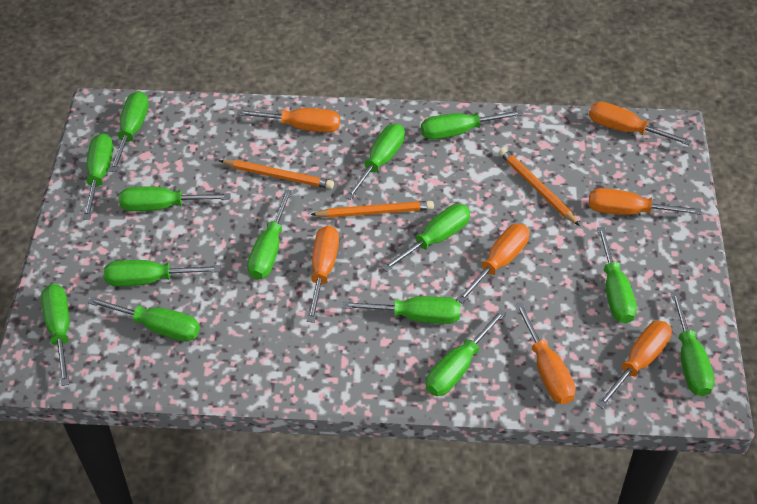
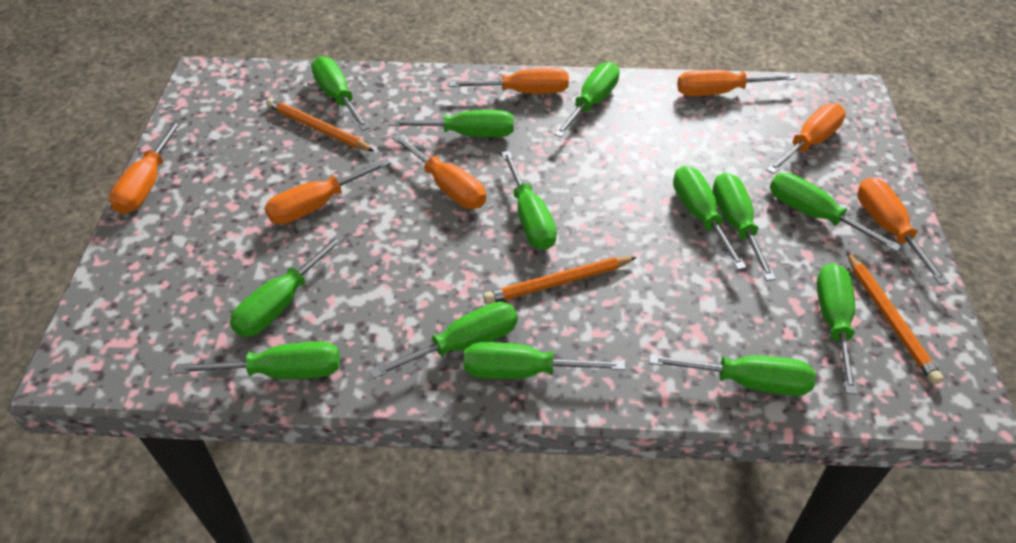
green screwdriver: [41,284,70,386] [83,133,113,219] [87,297,200,342] [104,260,221,286] [109,91,149,172] [119,186,231,211] [247,189,292,279] [342,296,460,324] [345,124,405,200] [381,204,470,272] [421,110,524,140] [426,309,506,396] [597,227,637,323] [671,291,715,396] = 14 -> [175,341,340,379] [230,234,345,337] [311,56,370,131] [369,302,518,379] [388,110,514,137] [464,342,625,379] [501,151,557,250] [554,62,620,137] [649,354,816,396] [673,166,747,270] [713,173,776,281] [770,173,901,252] [817,263,858,395] = 13

